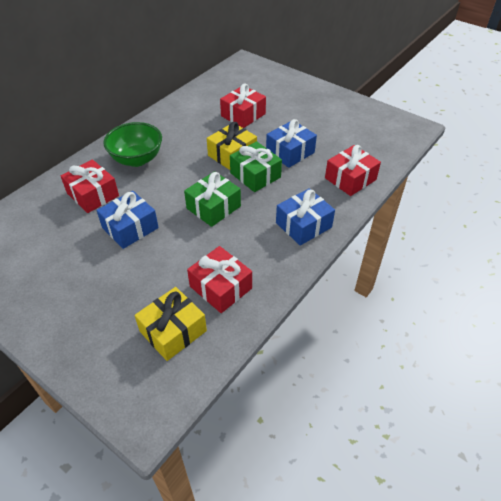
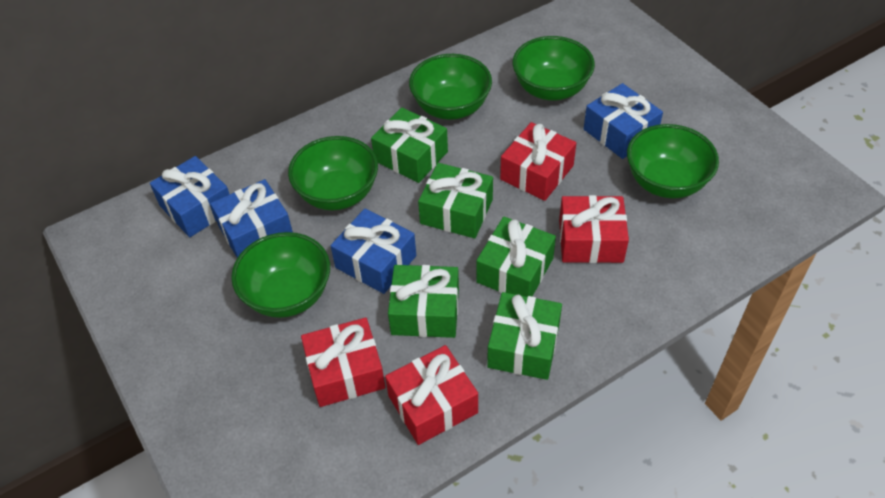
blue gift: [97,191,159,249] [266,119,317,168] [276,188,335,246] = 3 -> [150,156,230,237] [210,179,293,258] [331,209,416,294] [584,83,663,159] = 4
green bowl: [103,122,162,167] = 1 -> [231,232,330,318] [288,136,378,210] [409,54,492,120] [512,36,595,101] [627,124,719,198] = 5
green gift: [184,171,241,227] [230,141,282,192] = 2 -> [371,108,448,183] [388,265,459,338] [418,163,493,238] [476,217,556,297] [487,292,562,380] = 5
yellow gift: [135,287,207,361] [207,122,257,170] = 2 -> none = 0

